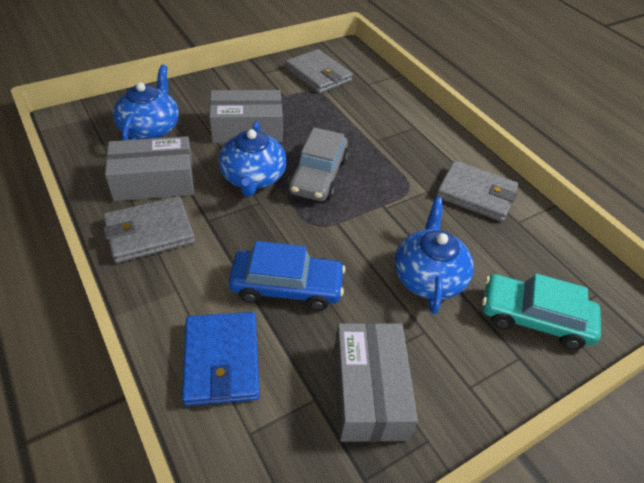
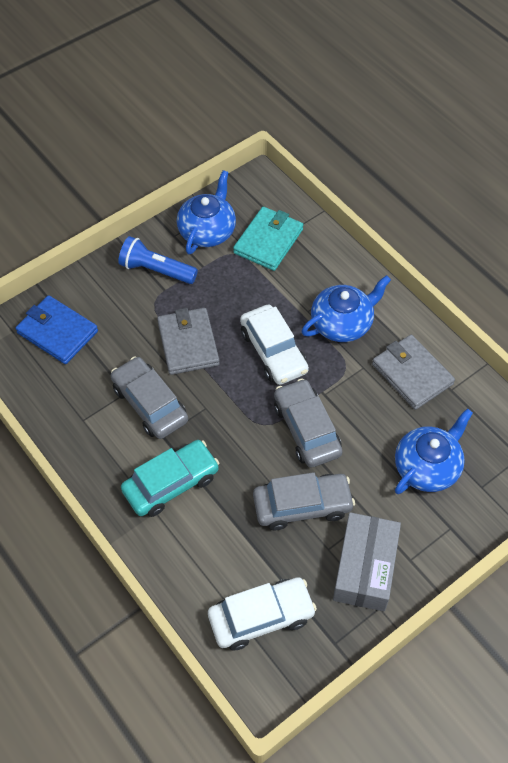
blue car: [229,241,345,311] = 1 -> none = 0
blue flashlight: none = 0 -> [118,236,198,284] = 1
grey box: [105,136,194,201] [209,90,283,143] [334,323,418,442] = 3 -> [333,512,401,611] = 1
grey car: [288,127,349,201] = 1 -> [111,356,188,439] [253,472,355,530] [274,378,343,468] = 3
grey wallet: [103,196,195,263] [285,49,353,94] [436,160,518,222] = 3 -> [157,308,220,375] [372,335,455,410] = 2
turquoise wallet: none = 0 -> [233,207,303,271] = 1
white car: none = 0 -> [208,577,317,650] [240,304,309,385] = 2

